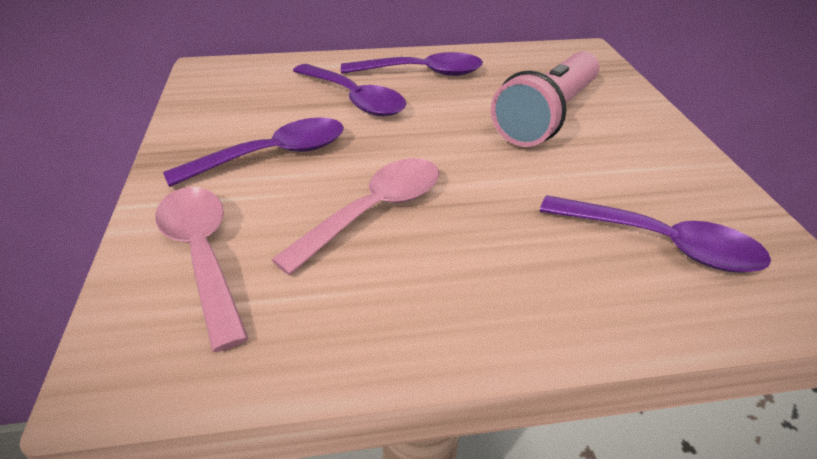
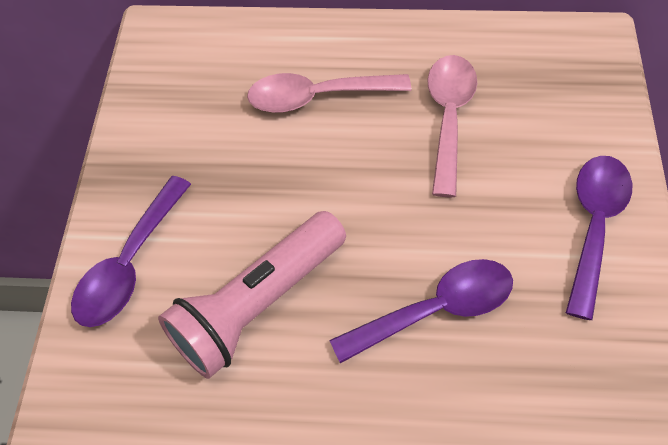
purple spoon: [163,117,344,187] [293,64,406,117] [341,52,483,76] [540,195,771,273] = 4 -> [71,176,191,327] [329,259,513,363] [566,156,632,320] = 3

